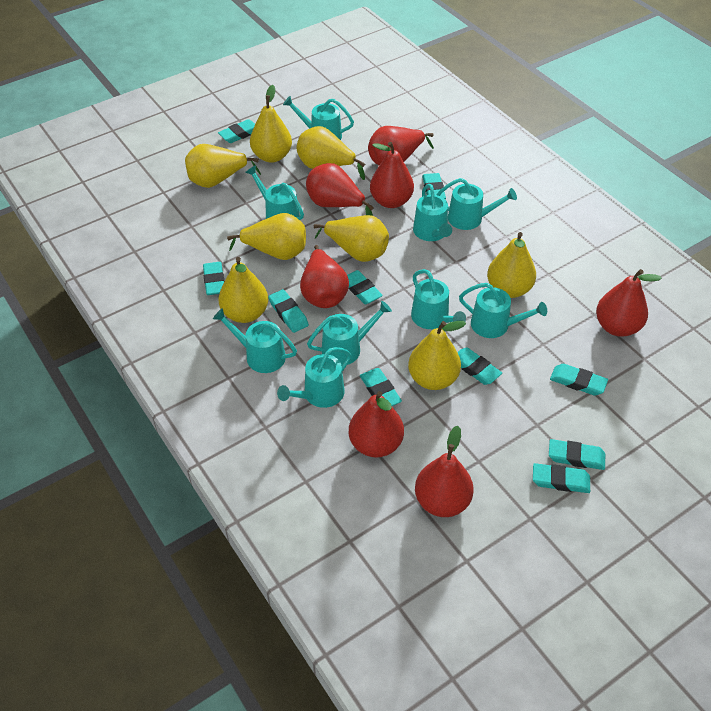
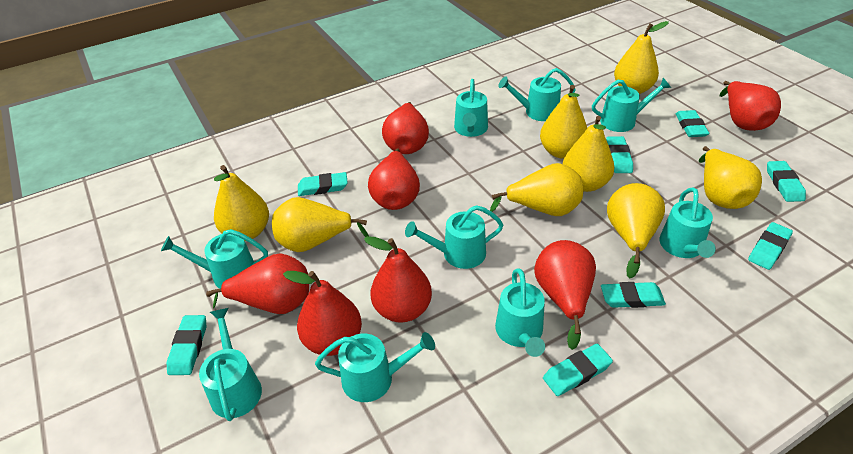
turquoise eraser: [203,262,224,295] [218,119,255,143] [268,289,309,333] [347,270,383,304] [360,368,402,406] [422,173,446,199] [457,348,502,385] [533,463,590,493] [549,439,605,470] [550,364,608,395] = 10 -> [167,315,206,375] [298,172,348,196] [543,344,613,396] [601,282,666,308] [606,136,633,173] [675,110,710,137] [748,222,793,270] [767,161,806,202] = 8

